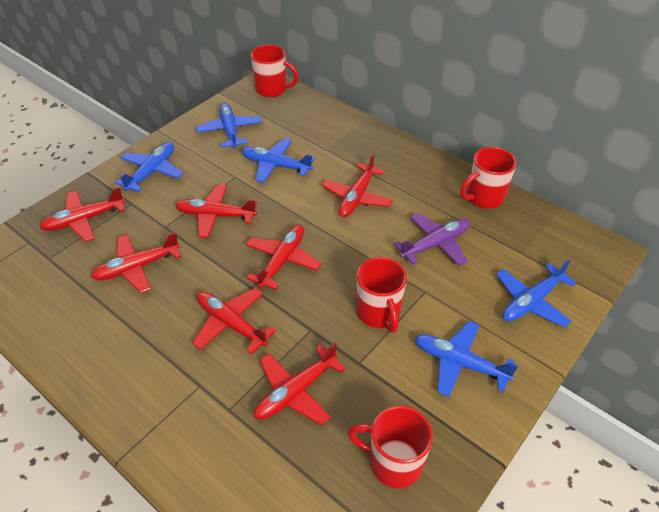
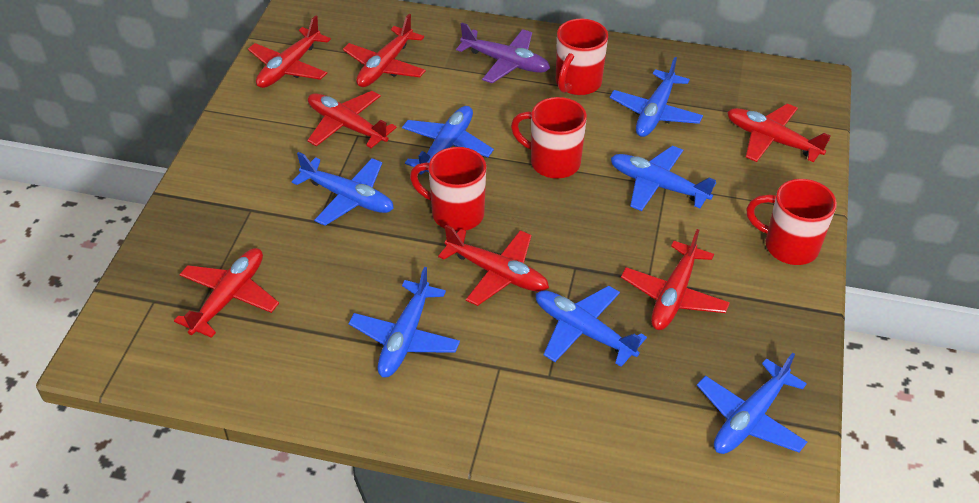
blue plane: [115,142,183,192] [196,103,262,148] [241,138,315,183] [415,321,518,397] [496,259,576,328] = 5 -> [292,152,394,226] [349,267,460,377] [402,106,494,175] [536,286,647,367] [610,57,703,137] [611,146,716,211] [697,353,807,454] = 7

